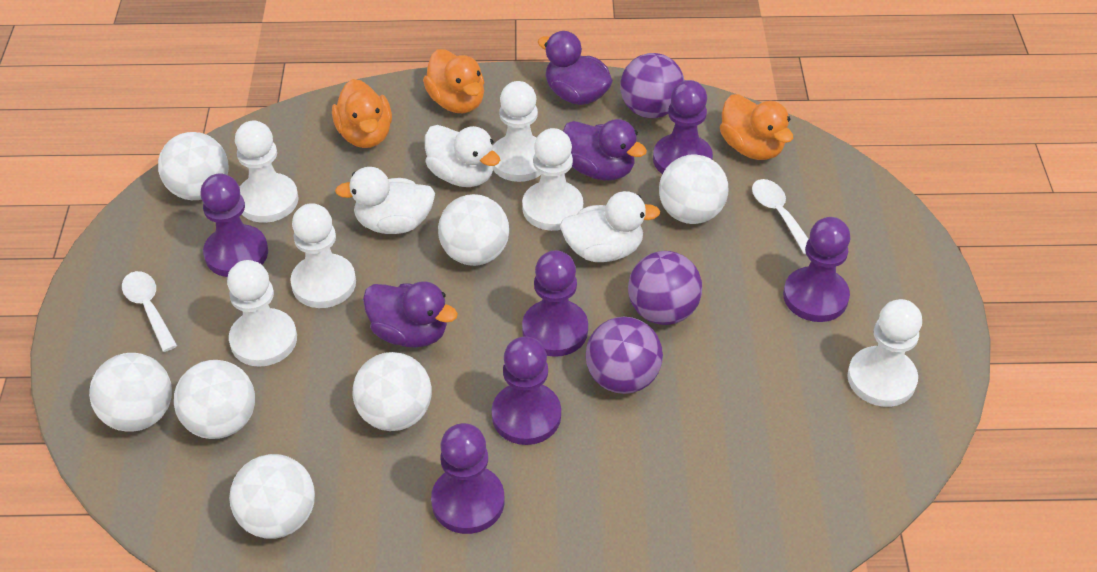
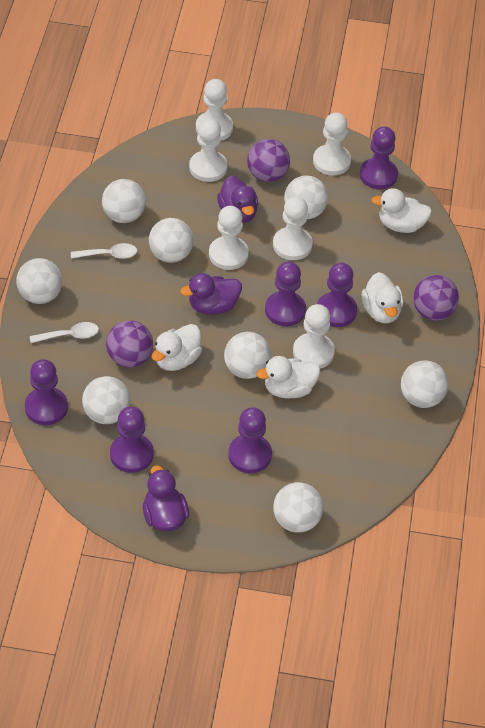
orange duck: [332,79,392,148] [423,49,484,113] [720,94,793,160] = 3 -> none = 0
white ball: [89,353,172,432] [158,132,229,200] [174,360,255,439] [229,454,315,539] [352,352,432,431] [438,194,509,266] [659,154,728,224] = 7 -> [16,258,62,304] [82,376,130,424] [102,179,146,223] [149,218,193,263] [224,332,271,379] [273,482,324,533] [284,176,328,219] [401,360,448,408] = 8
white duck: [335,167,435,234] [425,125,500,187] [560,191,660,262] = 3 -> [151,324,202,371] [256,356,320,399] [362,272,403,323] [371,188,432,233] = 4

